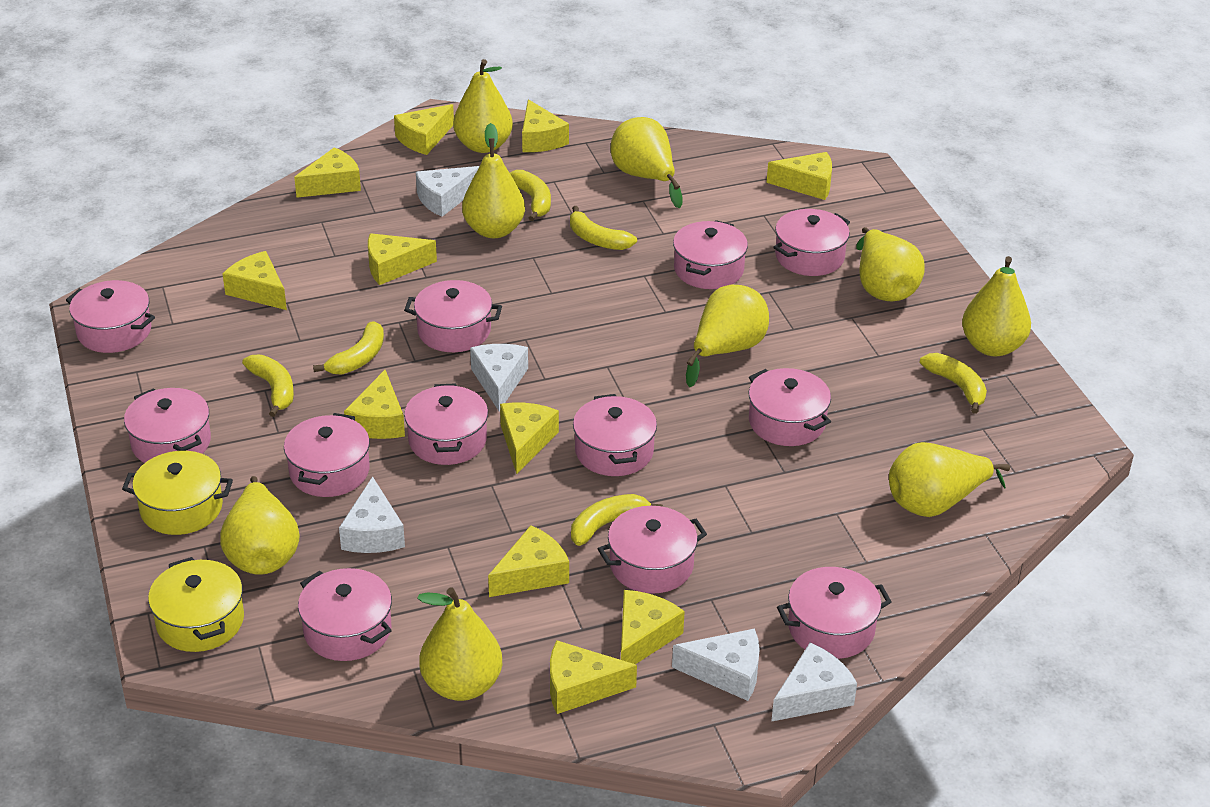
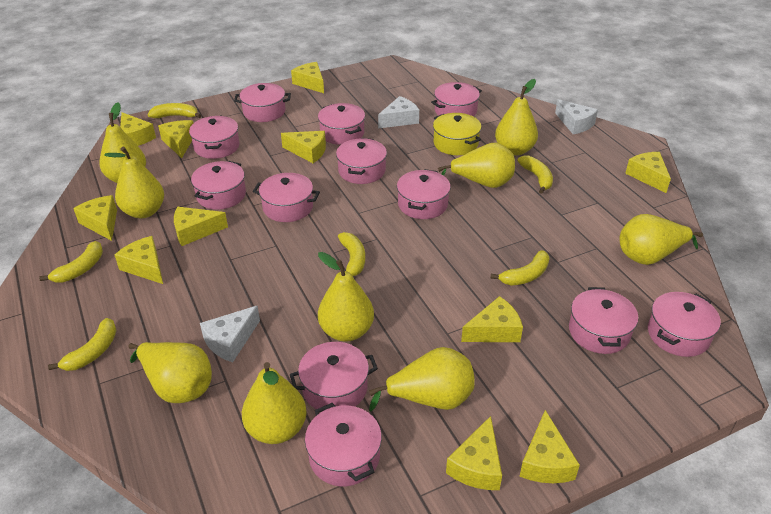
white cheese: [339,476,405,553] [416,166,480,217] [470,344,528,411] [672,628,760,701] [771,643,857,722] = 5 -> [200,306,260,362] [378,96,419,128] [555,99,598,134] = 3
yellow pot: [122,451,233,535] [148,557,244,652] = 2 -> [433,113,481,155] = 1

